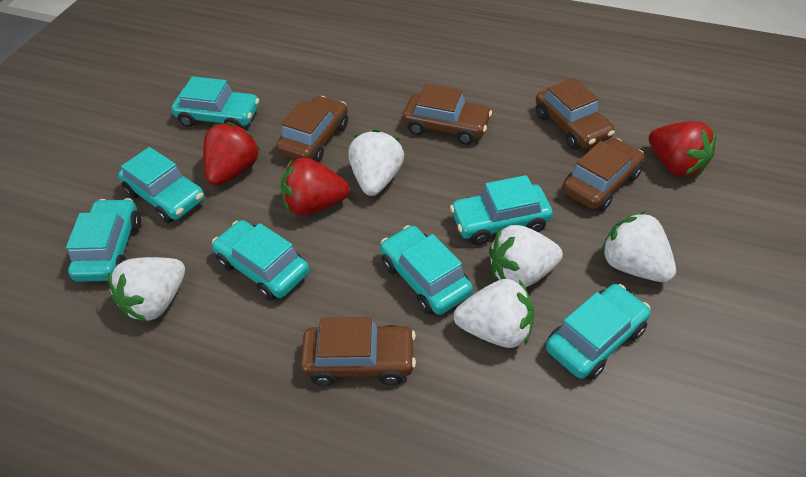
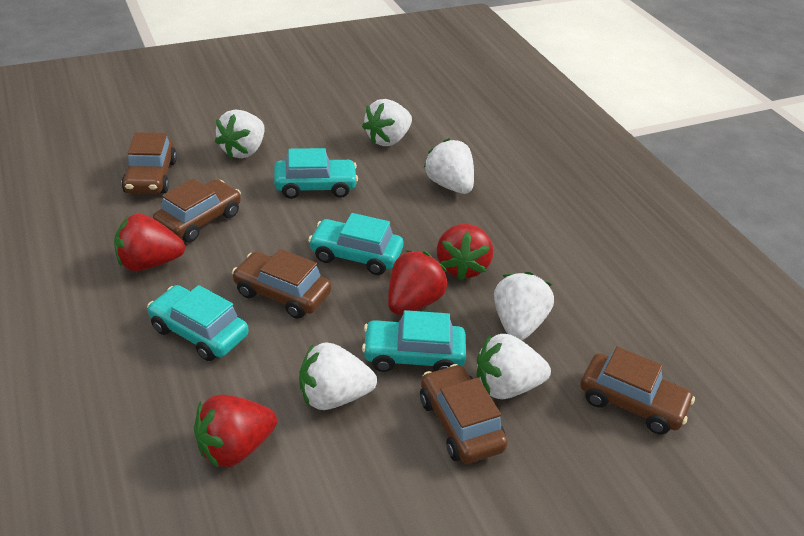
red strawberry: [203,122,260,186] [281,157,350,216] [649,121,717,177] = 3 -> [114,213,185,271] [194,395,277,468] [388,250,448,315] [437,224,493,280] = 4
turquoise car: [66,198,141,282] [118,147,205,223] [172,76,259,128] [212,220,309,301] [380,225,473,315] [450,175,553,245] [546,284,651,380] = 7 -> [147,285,249,361] [274,148,358,199] [308,213,404,275] [362,310,466,372] = 4
white strawberry: [108,257,185,322] [348,129,404,196] [454,279,534,348] [489,225,563,287] [601,212,676,282] = 5 -> [215,110,265,159] [299,342,377,410] [362,99,412,146] [424,138,474,194] [477,334,551,399] [494,272,554,340] = 6

